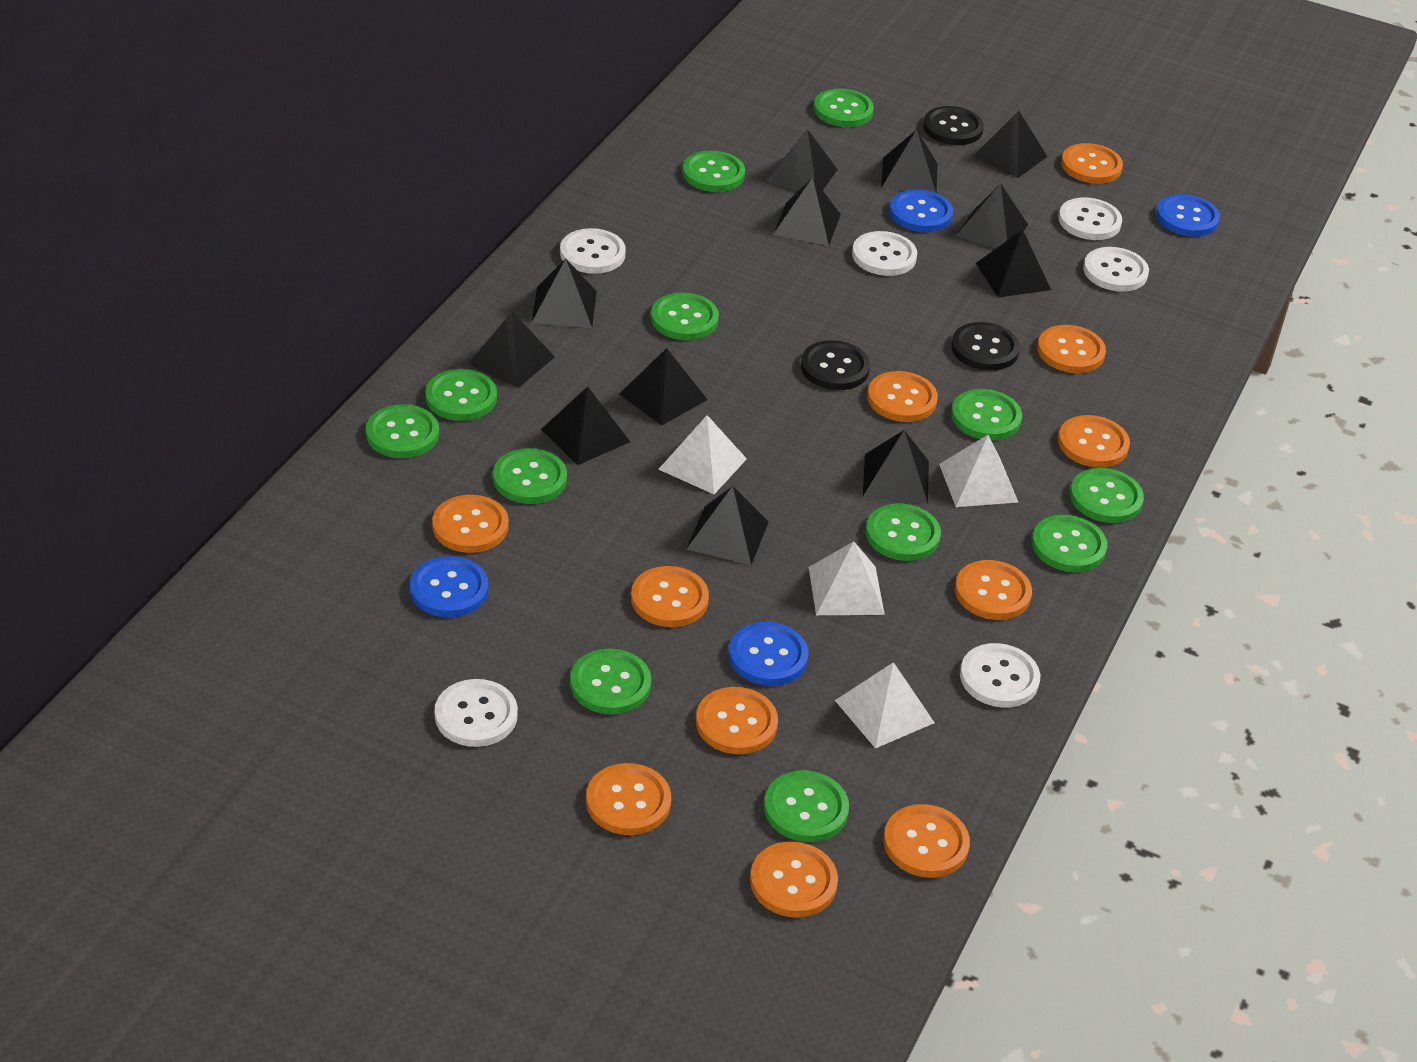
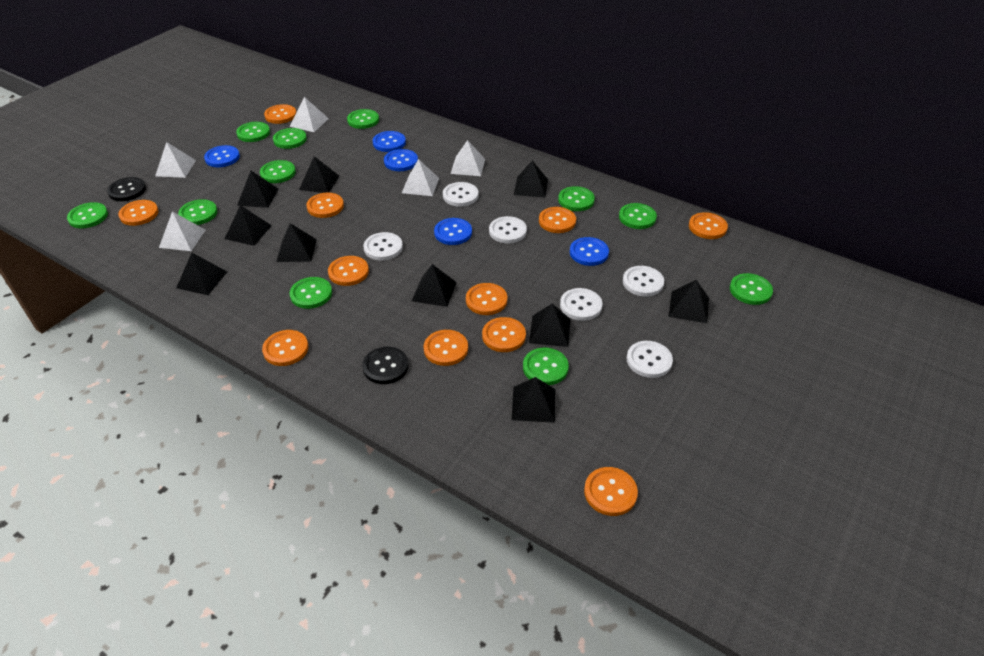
black button: [801,340,870,390] [923,106,984,145] [951,322,1020,371] = 3 -> [107,177,146,201] [362,347,409,384] = 2
black pyramid: [468,312,555,388] [531,259,597,328] [541,386,630,465] [619,348,708,426] [686,486,768,565] [766,129,838,191] [773,177,841,246] [863,430,929,504] [881,129,938,193] [956,184,1028,249] [973,111,1048,178] [976,229,1051,297] = 12 -> [176,253,227,295] [225,205,272,246] [237,171,278,208] [276,223,317,262] [299,156,339,193] [412,264,457,307] [512,377,555,423] [514,160,548,198] [529,303,571,347] [669,280,709,323] = 10
blue button: [410,556,488,618] [729,622,809,686] [890,189,953,232] [1156,194,1220,237] = 4 -> [204,145,240,167] [373,131,406,152] [384,149,418,171] [434,218,472,245] [570,237,609,266] = 5
green button: [366,404,439,458] [425,369,497,421] [493,448,567,504] [570,649,651,714] [651,292,719,340] [683,151,745,192] [764,771,849,842] [814,88,874,127] [866,503,941,561] [951,389,1022,440] [1032,515,1107,572] [1070,468,1144,523] = 12 -> [67,202,108,229] [178,199,217,225] [236,122,270,142] [260,160,296,183] [273,128,307,149] [289,277,332,309] [347,109,379,129] [523,348,569,385] [558,186,595,211] [619,203,657,229] [730,273,773,305] = 11
white pyramid: [658,415,747,494] [809,541,885,615] [835,662,935,748] [939,435,1018,507] = 4 -> [155,142,196,178] [159,212,206,251] [290,97,329,132] [402,159,439,196] [451,140,485,176] = 5

